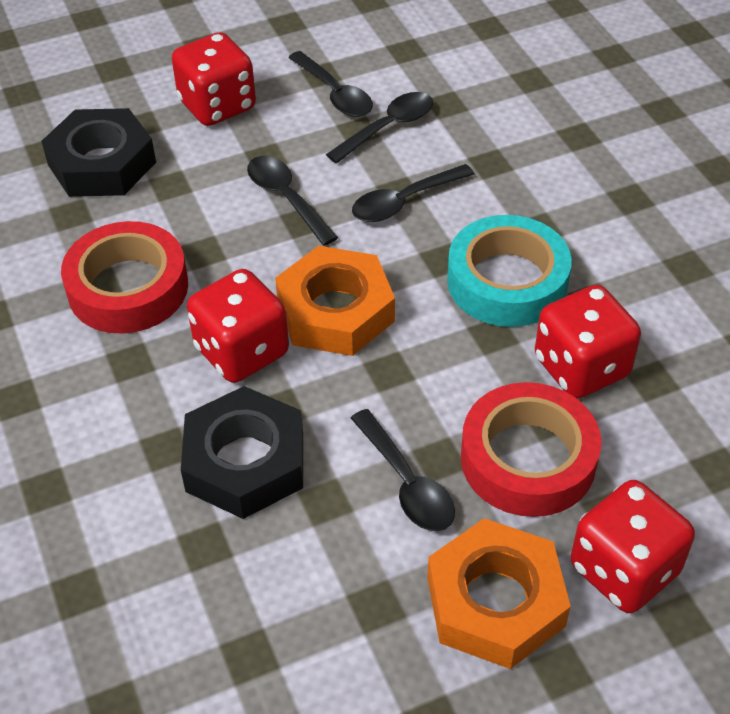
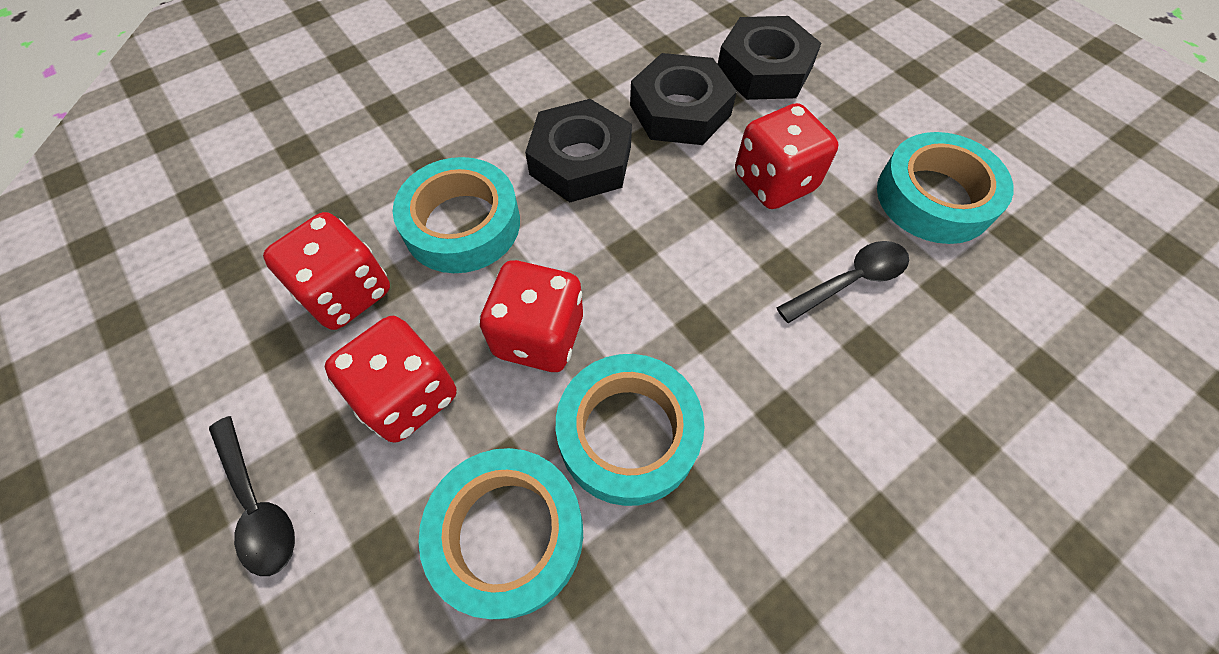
black nut: [41,108,156,197] [181,386,303,519] = 2 -> [525,99,632,202] [630,53,737,145] [718,16,821,100] = 3
black spoon: [247,156,338,246] [288,51,373,117] [326,92,433,164] [351,409,455,531] [352,164,475,222] = 5 -> [209,416,295,576] [777,241,909,323] = 2
orange nut: [275,246,395,356] [427,518,571,669] = 2 -> none = 0
red tape: [61,221,188,333] [461,382,601,517] = 2 -> none = 0
turquoise tape: [447,215,572,327] = 1 -> [393,157,520,273] [419,448,583,619] [556,354,705,506] [877,132,1014,244] = 4

